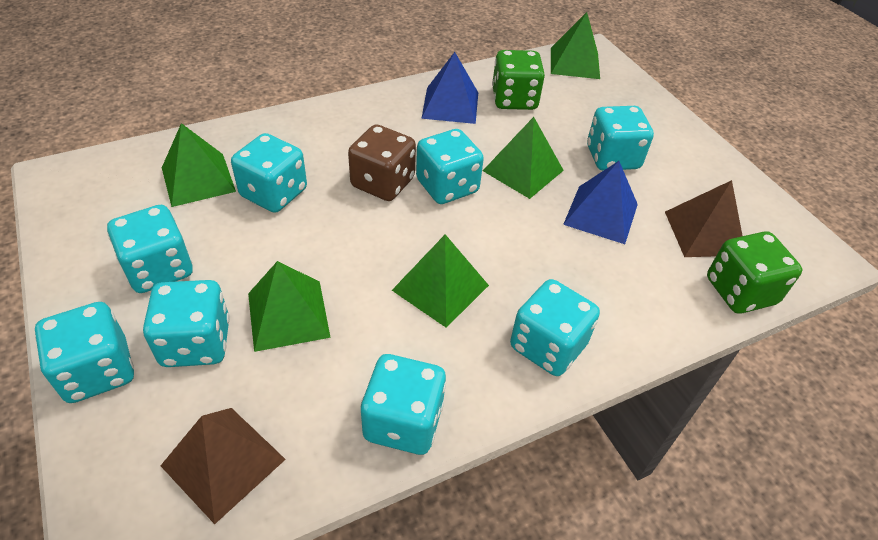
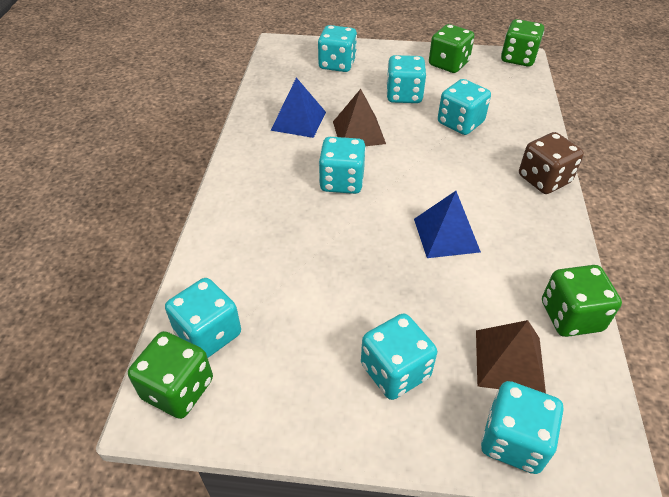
green dice: [492,50,545,110] [707,231,802,314] = 2 -> [128,331,213,419] [429,24,475,73] [501,19,544,67] [542,265,622,337] = 4
green pyramid: [162,123,236,207] [248,261,331,352] [392,234,489,328] [483,117,564,199] [551,12,600,79] = 5 -> none = 0
turquoise dice: [35,302,134,403] [107,205,193,293] [143,280,230,367] [231,133,307,213] [361,354,446,455] [416,129,484,204] [510,279,600,376] [587,106,654,171] = 8 -> [165,278,241,358] [318,25,357,72] [319,137,366,194] [361,313,437,400] [386,55,426,103] [438,79,491,135] [481,381,563,474] = 7

